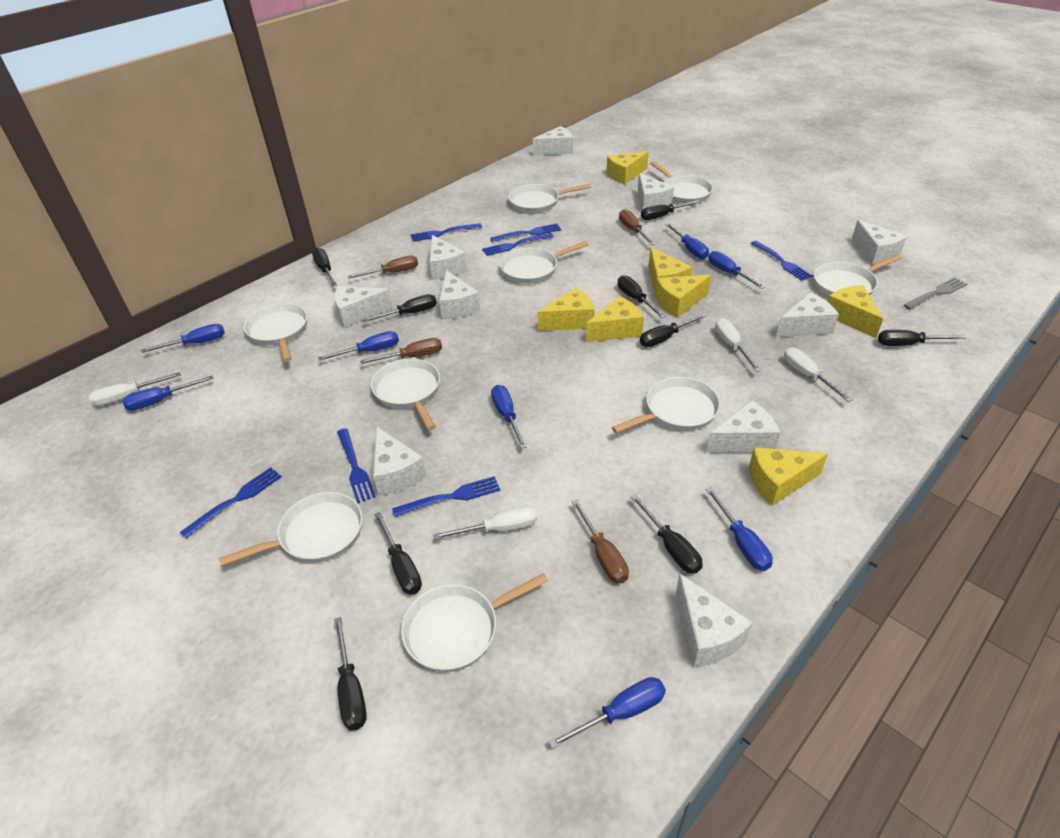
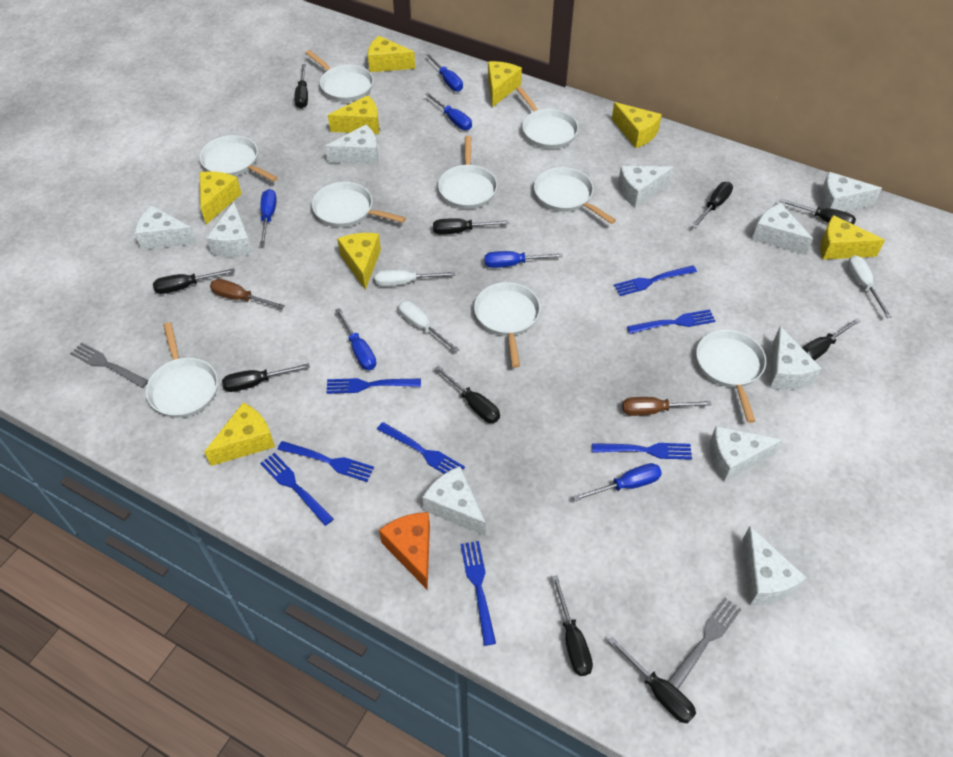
black screwdriver: [312,248,337,286] [334,617,367,730] [362,294,437,322] [374,512,422,594] [618,275,666,318] [631,494,703,574] [640,313,707,347] [641,200,700,220] [878,330,966,346] = 9 -> [153,268,235,294] [222,363,310,392] [294,64,308,108] [433,218,509,235] [435,365,500,423] [552,575,593,676] [608,636,696,724] [692,182,733,228] [779,198,856,225] [802,318,861,361] = 10
blue fork: [180,467,282,539] [337,428,376,503] [392,476,500,517] [411,223,482,242] [482,233,554,256] [490,223,561,242] [751,241,813,281] = 7 -> [260,453,334,526] [277,441,374,482] [326,378,421,394] [377,422,465,474] [461,541,496,646] [592,443,692,460] [614,265,697,296] [627,309,716,334] = 8
blue screwdriver: [122,375,213,411] [141,324,225,353] [318,331,399,361] [491,385,527,449] [548,677,666,749] [665,223,709,259] [706,487,773,571] [708,251,765,289] = 8 -> [260,189,277,246] [335,308,376,370] [425,93,472,130] [426,53,463,92] [484,251,563,268] [573,463,662,501] = 6
brown screwdriver: [348,256,418,279] [360,338,442,364] [572,499,629,583] [619,209,655,245] = 4 -> [210,279,285,309] [622,397,712,416] = 2
grey fork: [904,277,967,310] = 1 -> [70,342,148,388] [668,598,742,689] = 2
orange cheese: none = 0 -> [379,512,430,590] = 1
white screwdriver: [89,372,181,406] [433,506,537,540] [715,318,761,372] [784,348,852,402] = 4 -> [375,269,455,286] [398,301,460,352] [848,255,892,318] = 3
yellow cheese: [538,288,595,331] [586,296,644,342] [607,151,649,185] [649,248,692,294] [655,275,711,318] [749,447,828,506] [827,285,883,338] = 7 -> [200,171,242,225] [204,402,275,466] [328,95,379,134] [337,233,381,290] [368,36,415,72] [488,61,522,107] [612,102,662,148] [820,215,885,260] = 8

